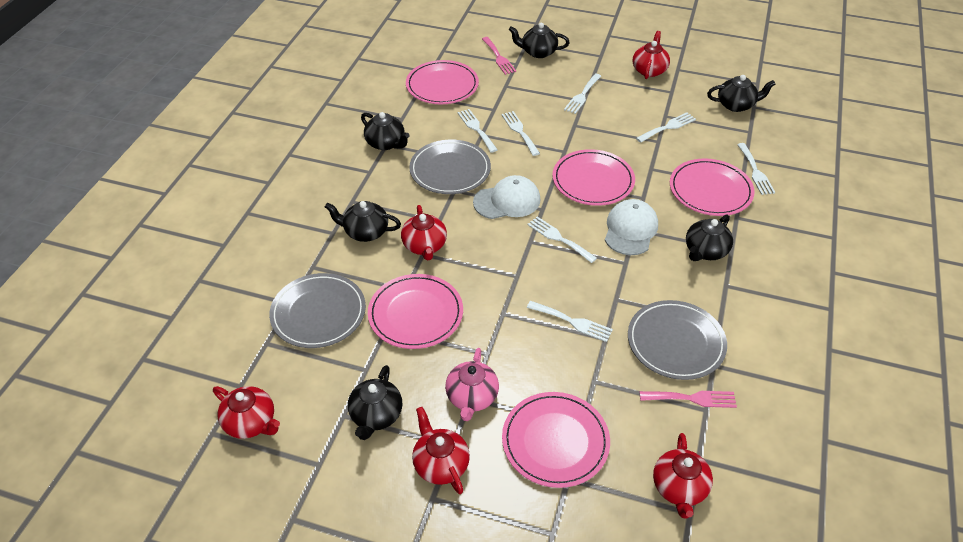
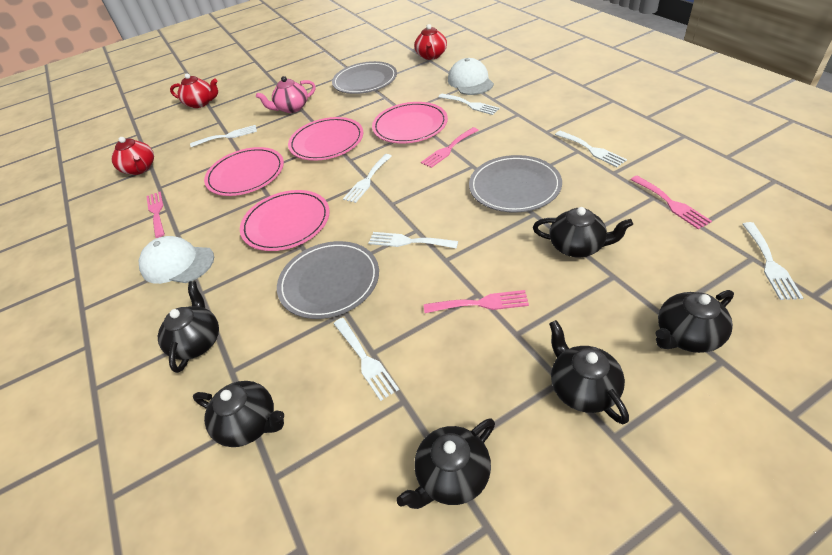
pink fork: [482,37,516,75] [640,391,737,408] = 2 -> [146,192,165,238] [421,127,478,168] [424,290,529,313] [630,176,712,229] = 4
pink plate: [368,274,463,349] [406,60,479,104] [502,392,610,488] [552,149,635,206] [670,159,755,216] = 5 -> [204,147,284,196] [240,190,330,251] [288,117,363,161] [372,102,448,143] = 4
red teapot: [213,386,280,439] [401,205,447,260] [412,407,470,494] [632,31,670,79] [653,433,713,519] = 5 -> [112,137,154,175] [170,73,218,108] [414,24,447,60] = 3

